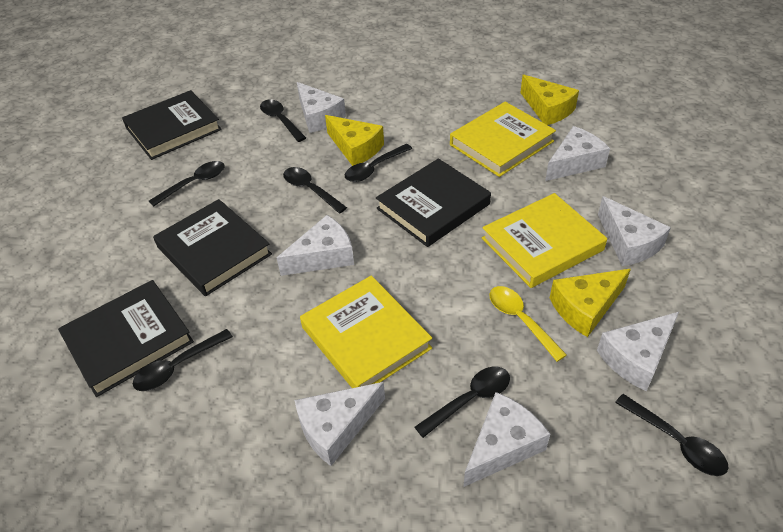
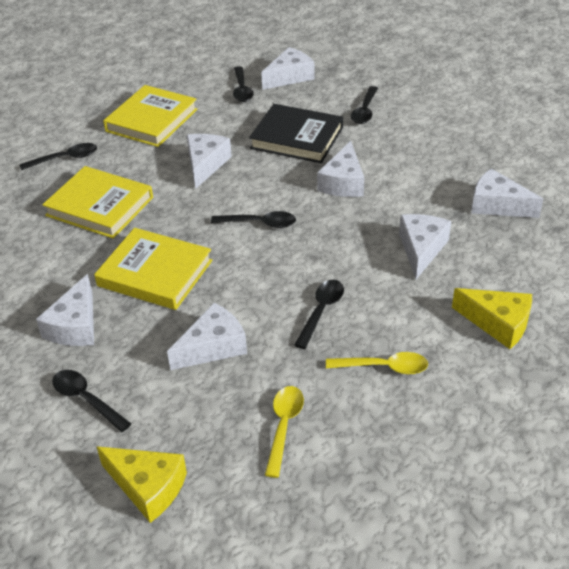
black book: [58,280,194,397] [122,90,222,160] [153,199,272,296] [376,158,491,247] = 4 -> [249,104,343,163] = 1
black spoon: [133,329,233,391] [149,161,225,207] [260,100,306,142] [283,167,347,213] [345,144,412,182] [415,367,510,438] [615,394,729,476] = 7 -> [20,143,97,170] [52,370,131,432] [211,211,296,228] [233,66,254,102] [294,280,344,349] [351,86,378,124] = 6
yellow cheese: [325,115,384,166] [520,75,579,125] [550,269,631,337] = 3 -> [97,447,187,523] [452,288,532,349] = 2
yellow spoon: [489,286,567,362] = 1 -> [265,386,304,478] [326,352,428,374] = 2

